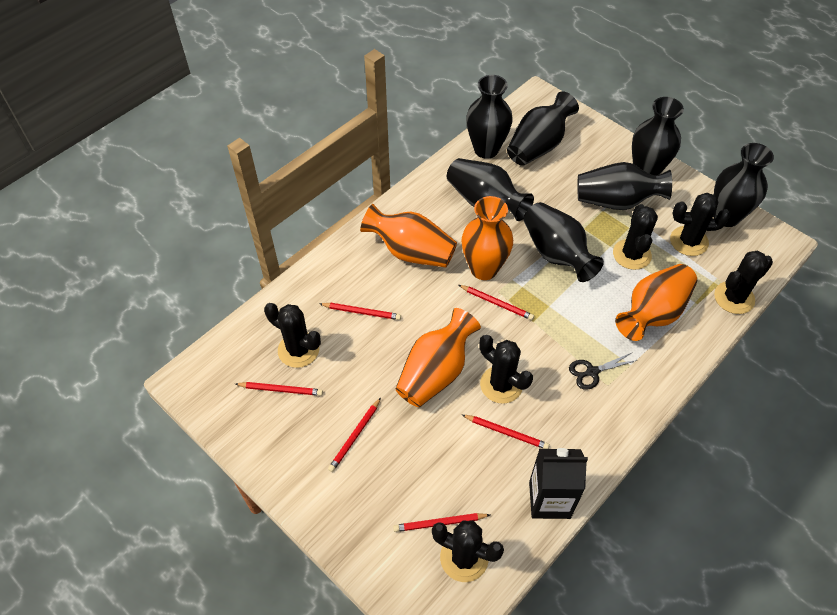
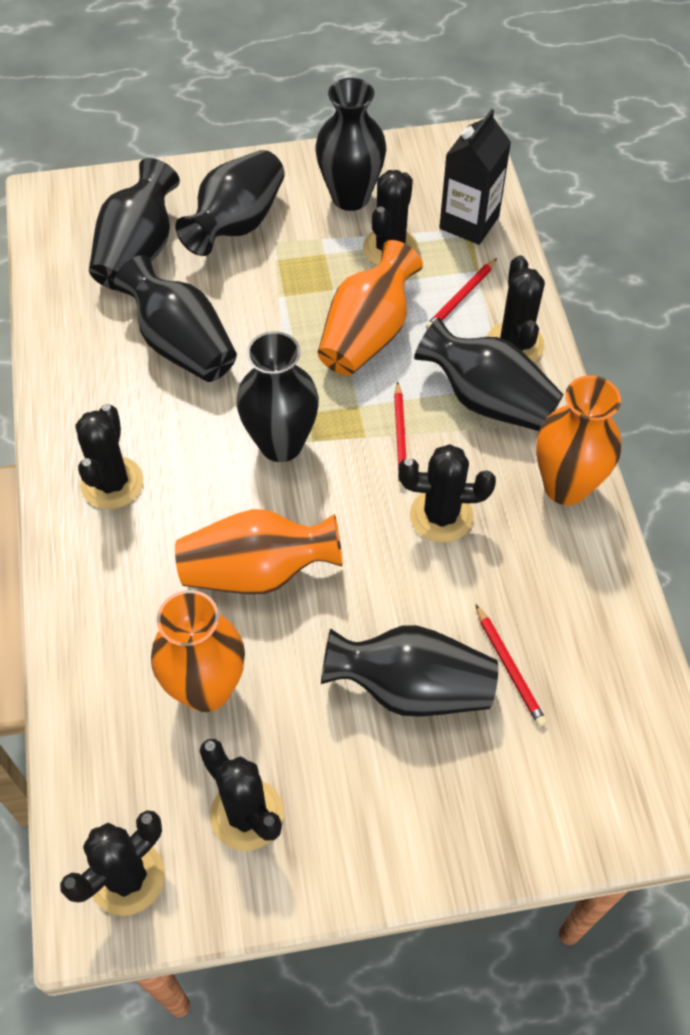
black scissors: [569,353,637,390] = 1 -> none = 0
red pencil: [236,382,323,396] [320,303,401,320] [328,398,381,472] [393,513,490,532] [459,285,534,320] [462,415,550,449] = 6 -> [394,381,406,488] [426,258,497,329] [476,605,547,727] = 3

